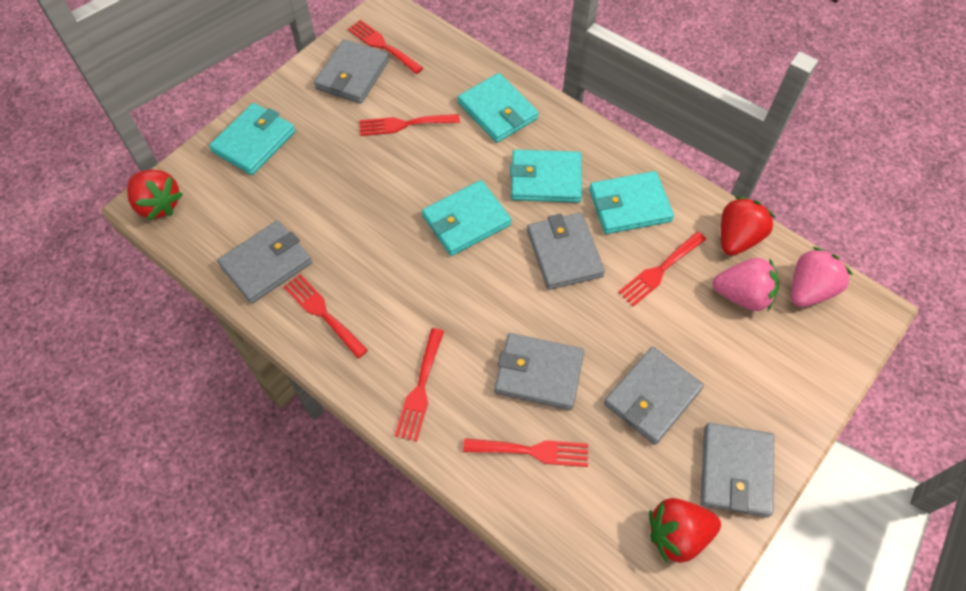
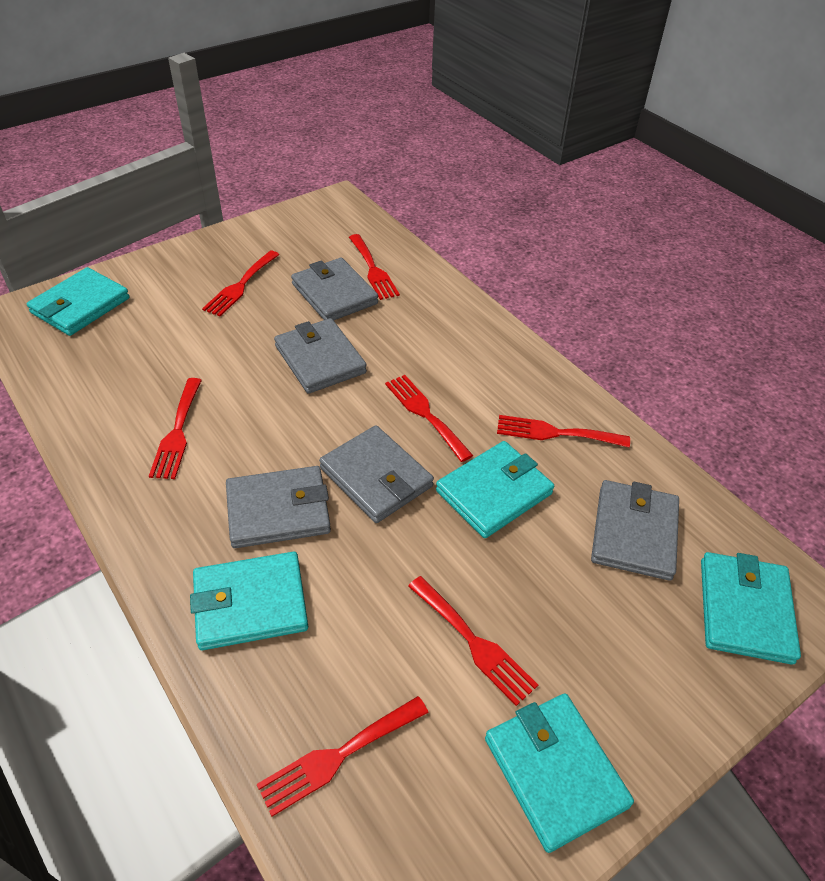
grey wallet: [217,220,312,304] [314,39,389,104] [494,333,584,410] [527,213,605,290] [604,347,704,445] [700,423,774,518] = 6 -> [226,466,331,548] [274,318,367,394] [291,258,378,320] [319,425,434,523] [591,480,679,581] = 5
pink strawberry: [712,258,779,311] [791,247,853,307] = 2 -> none = 0
red fork: [284,275,368,358] [348,20,423,74] [359,114,460,136] [395,328,444,442] [463,438,588,467] [618,232,706,307] = 6 -> [149,378,202,479] [202,251,279,317] [257,696,429,817] [349,234,400,300] [385,375,473,462] [408,576,538,706] [497,415,630,448] = 7
red strawberry: [127,170,183,220] [649,498,721,563] [721,196,775,256] = 3 -> none = 0

